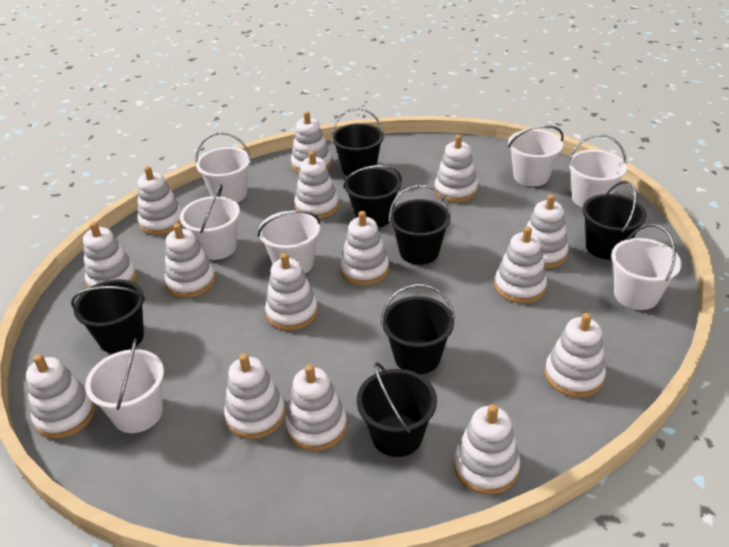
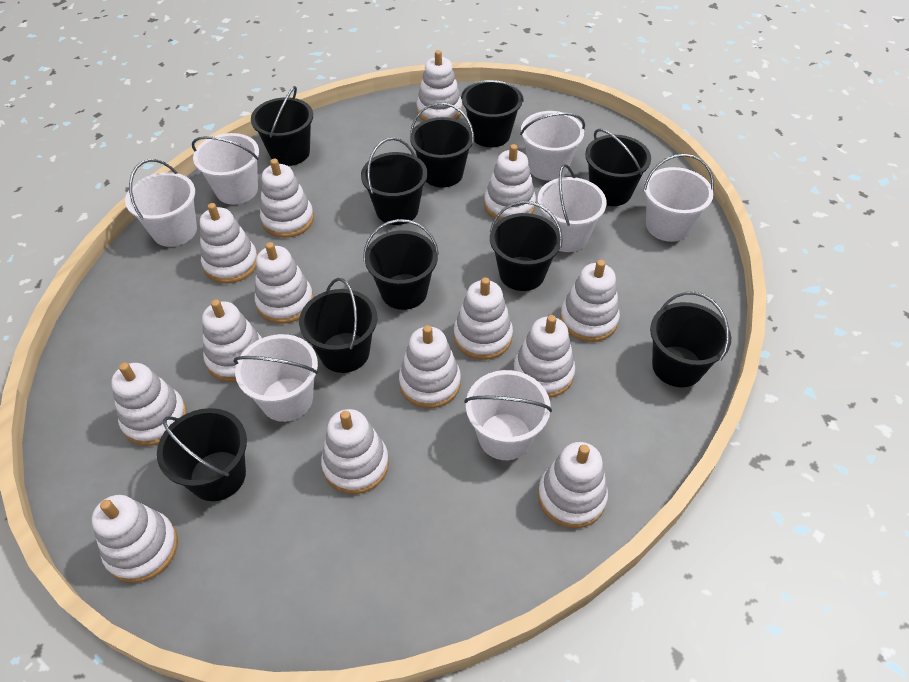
black bucket: [71,279,145,354] [331,108,384,176] [343,165,402,228] [357,362,437,457] [381,284,455,374] [389,185,451,265] [582,181,647,260] = 7 -> [157,408,247,501] [251,86,313,166] [299,278,377,373] [361,138,427,225] [364,219,439,310] [410,102,474,188] [461,80,524,147] [490,201,563,291] [585,129,651,206] [650,292,731,387] = 10
white stacking toy: [26,354,95,439] [83,222,137,288] [138,166,182,235] [164,223,216,298] [224,354,285,439] [265,253,318,330] [285,364,347,451] [291,111,332,174] [295,151,339,219] [340,211,389,285] [435,135,478,203] [454,404,520,495] [495,226,547,303] [527,194,569,268] [545,313,606,397] = 15 -> [92,495,178,583] [111,363,187,446] [200,203,257,283] [202,299,262,382] [255,242,313,324] [260,159,314,238] [321,409,389,494] [399,325,461,408] [416,50,462,121] [454,277,513,360] [484,144,536,221] [513,315,575,398] [538,442,608,528] [560,260,620,342] = 14

